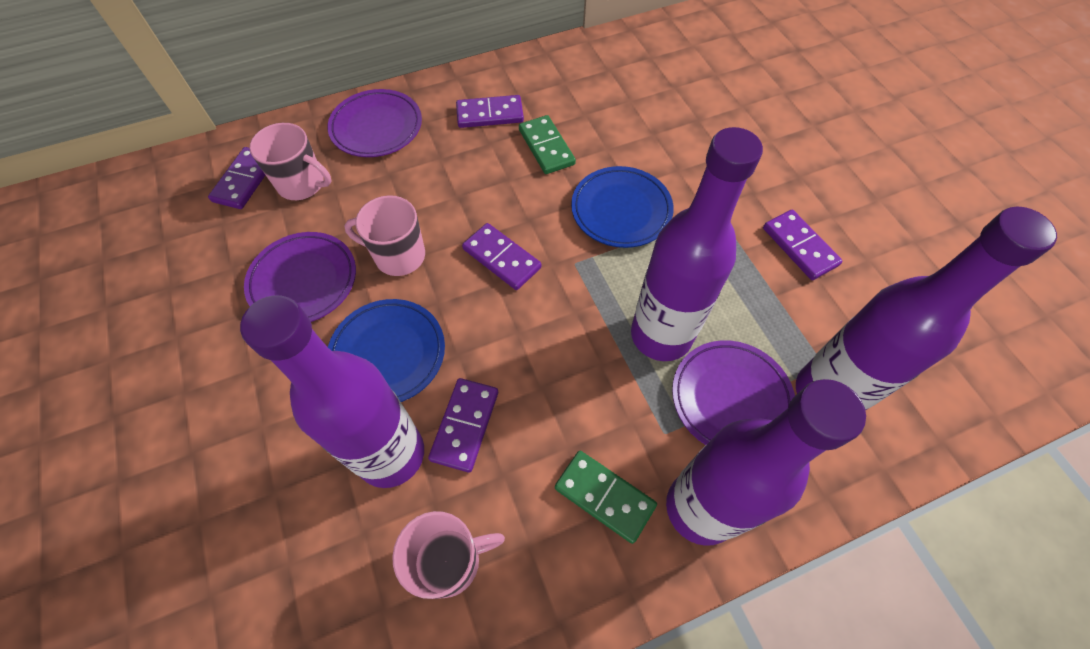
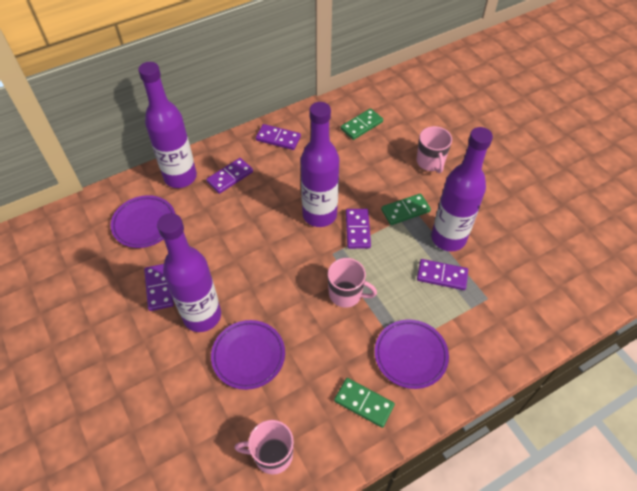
blue plate: [328,299,445,402] [571,166,674,248] = 2 -> none = 0
green domino: [519,115,576,174] [555,451,657,544] = 2 -> [334,378,395,428] [341,108,383,140] [381,193,431,225] = 3

